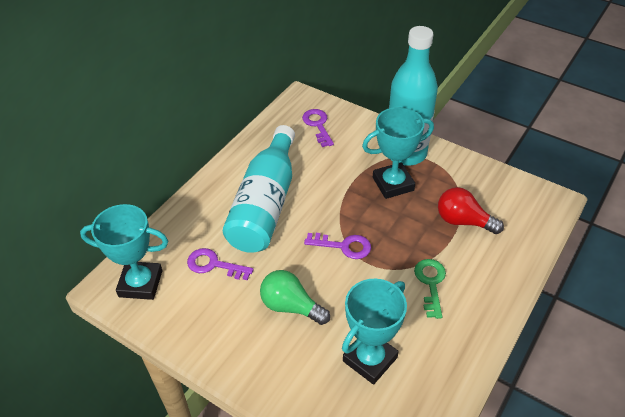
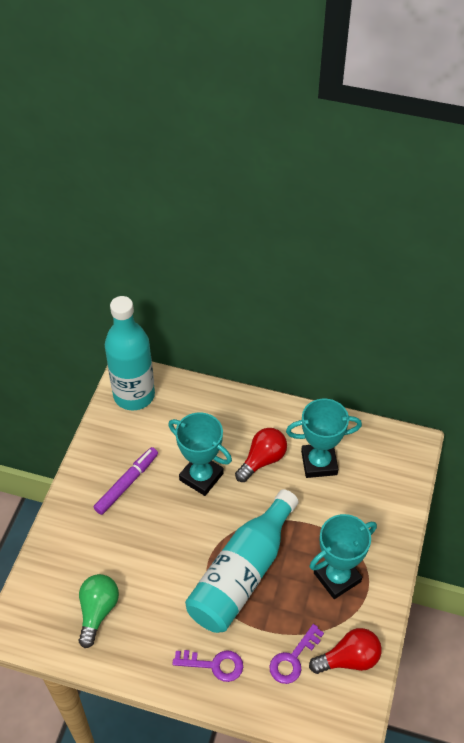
green key: [414,259,446,319] = 1 -> none = 0
purple key: [187,248,254,280] [302,109,334,147] [304,233,371,259] = 3 -> [172,650,243,682] [269,624,324,684] = 2
purple marker: none = 0 -> [94,447,158,515] = 1
red light bulb: [438,187,504,234] = 1 -> [235,428,287,482] [309,628,382,674] = 2

